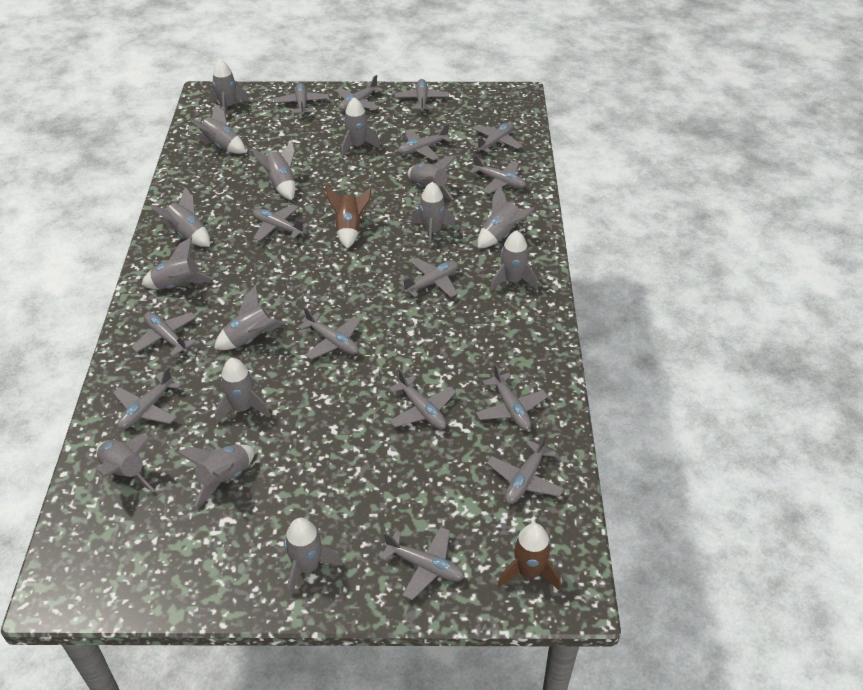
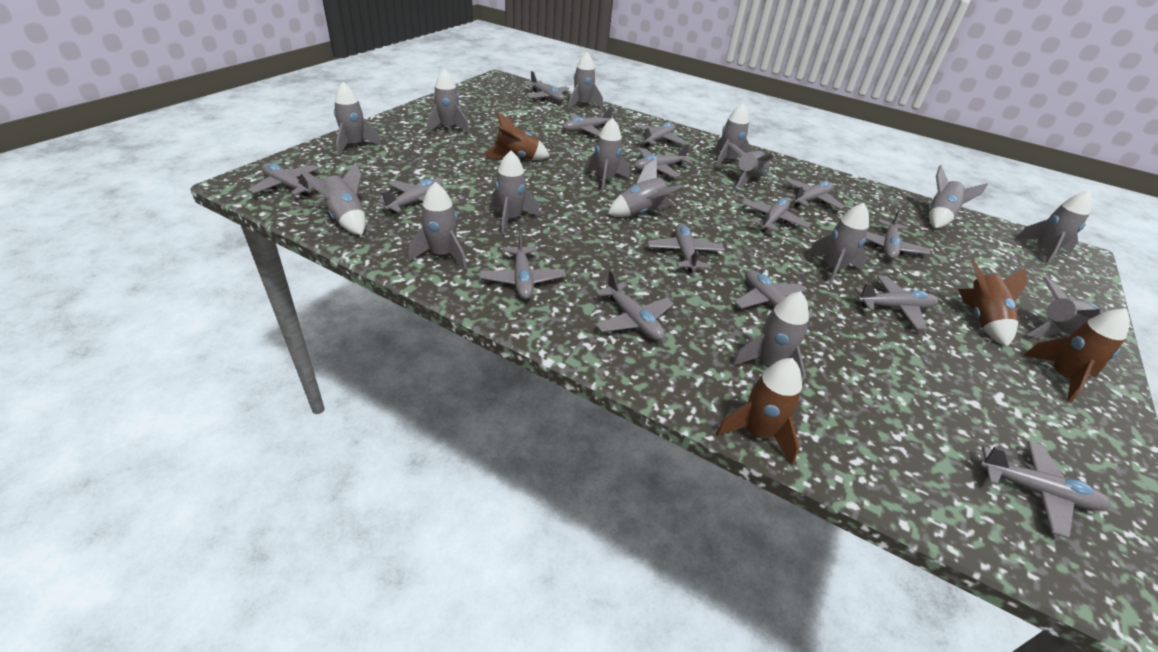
brown rocket: [326,186,372,249] [498,523,561,591] = 2 -> [483,112,550,160] [716,358,802,465] [958,259,1028,347] [1023,308,1130,403] = 4

